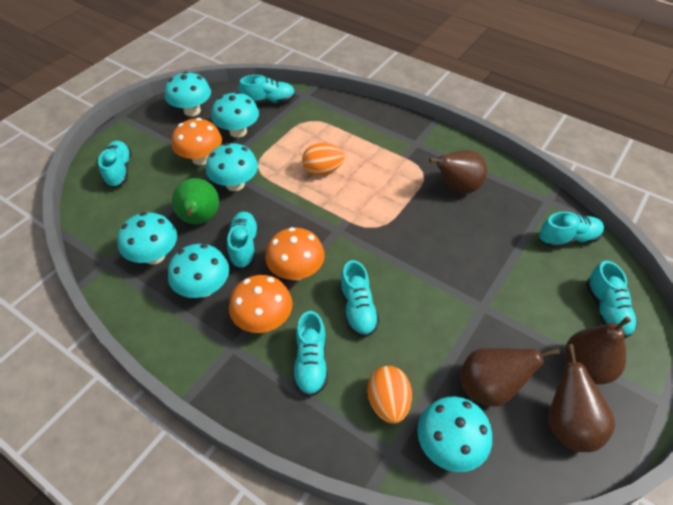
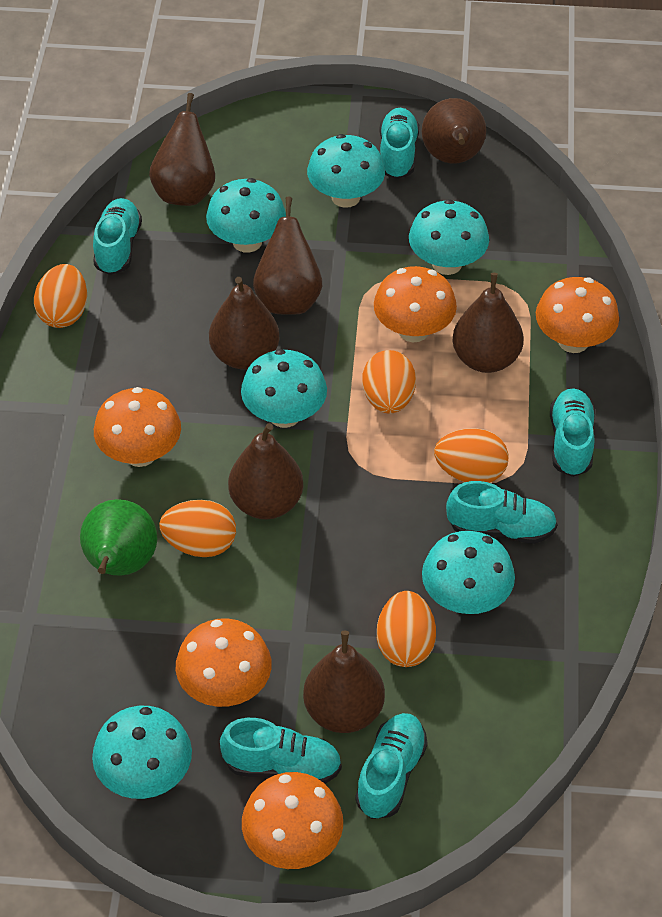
brown pear: [429,150,487,194] [460,348,560,407] [548,344,615,452] [565,316,631,384] = 4 -> [149,93,215,206] [209,277,280,370] [228,423,303,519] [253,196,322,315] [303,630,385,733] [422,98,486,164] [452,273,524,373] = 7
orange egg: [302,143,345,175] [367,366,412,424] = 2 -> [34,264,87,328] [159,500,236,557] [362,350,416,414] [377,591,436,667] [434,428,509,483] = 5
orange mushroom: [172,118,222,165] [229,275,292,333] [265,227,325,280] = 3 -> [94,387,181,467] [176,618,272,707] [242,772,343,869] [374,266,457,342] [536,277,619,353] = 5
turquoise shoe: [98,141,132,187] [227,212,258,269] [239,75,295,104] [293,311,328,397] [340,260,380,337] [539,212,604,248] [586,261,637,338] = 7 -> [93,198,142,275] [220,718,342,784] [355,713,428,819] [380,108,419,179] [446,481,557,544] [550,388,595,477] = 6

